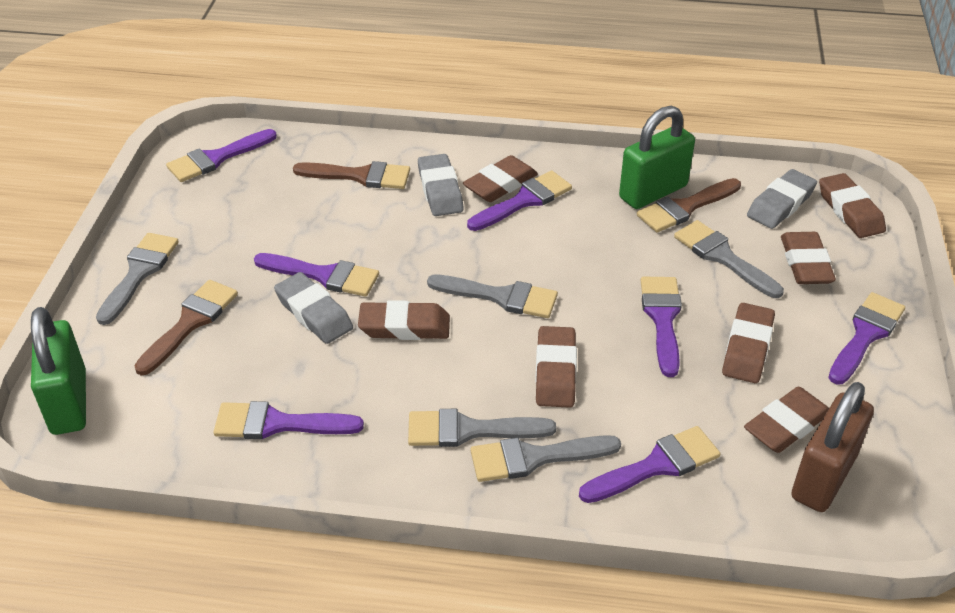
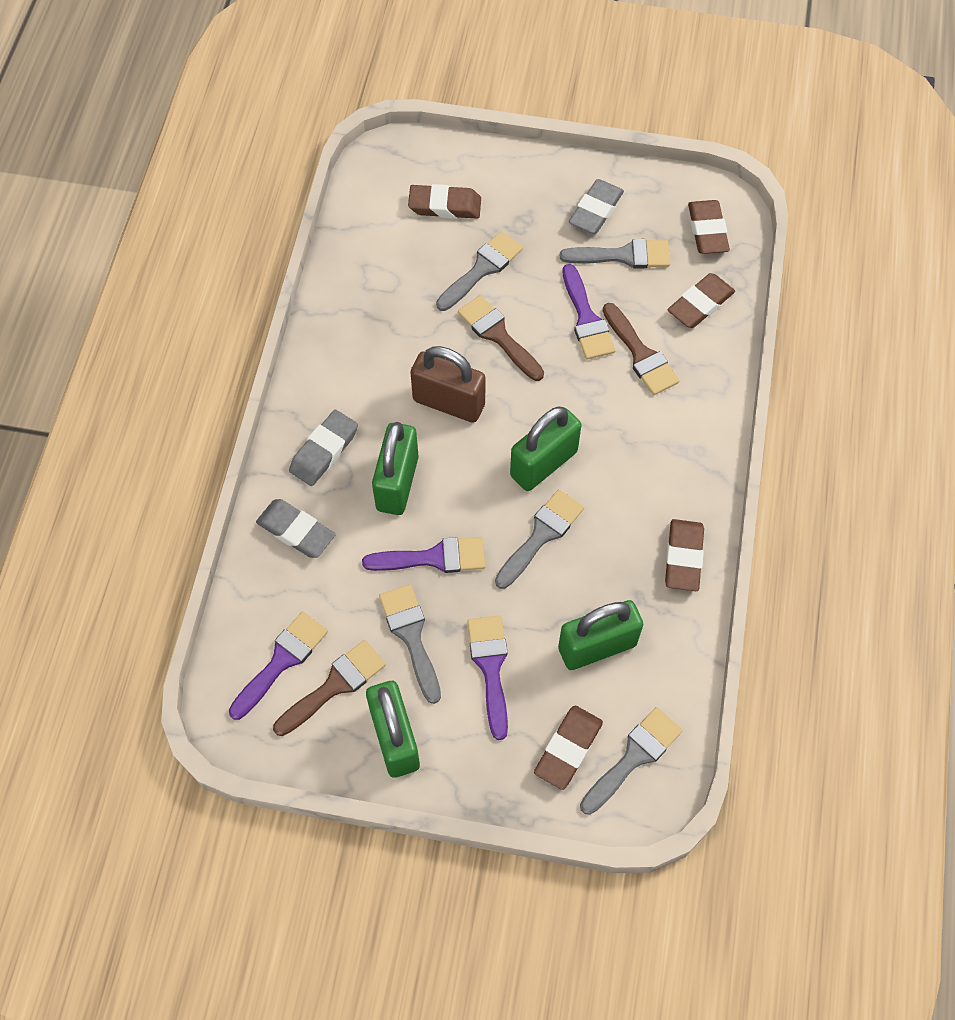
brown eraser: [358,300,450,340] [463,155,538,202] [535,326,577,408] [722,303,775,383] [744,387,829,453] [781,232,836,284] [819,173,886,238] = 7 -> [408,184,481,219] [534,706,603,790] [665,519,704,591] [668,273,735,328] [688,200,730,254] = 5
green padlock: [31,307,86,435] [619,106,695,209] = 2 -> [366,681,420,777] [372,422,419,515] [510,406,582,491] [558,600,643,670] = 4
purple brush: [166,129,277,182] [214,401,364,439] [254,253,379,297] [467,170,572,231] [579,426,720,503] [640,277,682,377] [828,292,905,384] = 7 -> [229,611,328,720] [362,537,486,573] [467,615,508,740] [562,264,616,359] = 4

